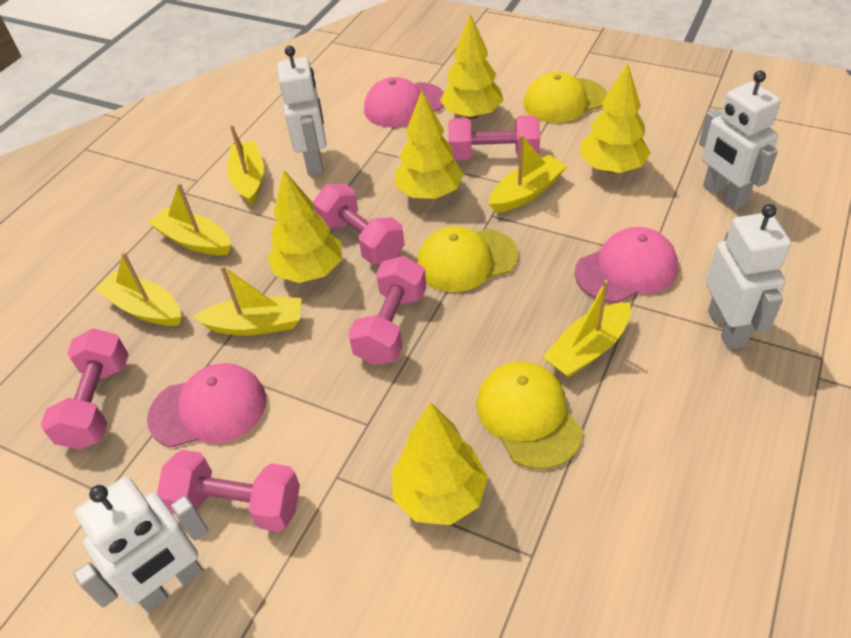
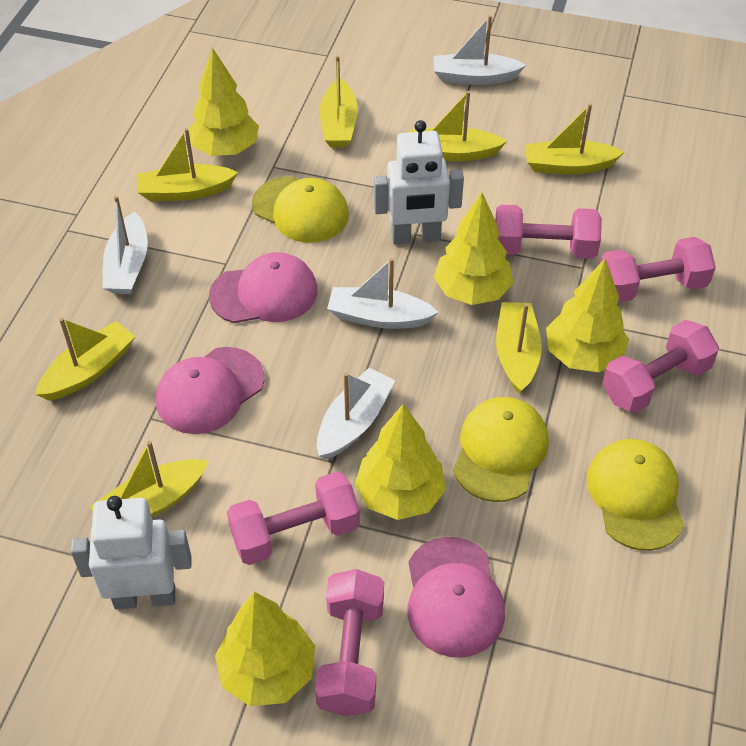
white boat: none = 0 -> [103,196,148,294] [317,368,395,459] [327,258,439,329] [434,15,526,85] = 4
white robot: [73,477,208,612] [277,46,327,176] [699,71,780,210] [706,204,791,349] = 4 -> [71,496,191,610] [374,120,464,245] = 2
yellow boat: [95,252,181,326] [148,183,231,255] [193,265,302,336] [227,125,264,205] [489,134,567,213] [543,279,631,377] = 6 -> [35,318,135,400] [90,441,208,517] [137,128,238,201] [320,55,358,148] [410,91,507,161] [496,302,542,394] [525,104,624,174] = 7

